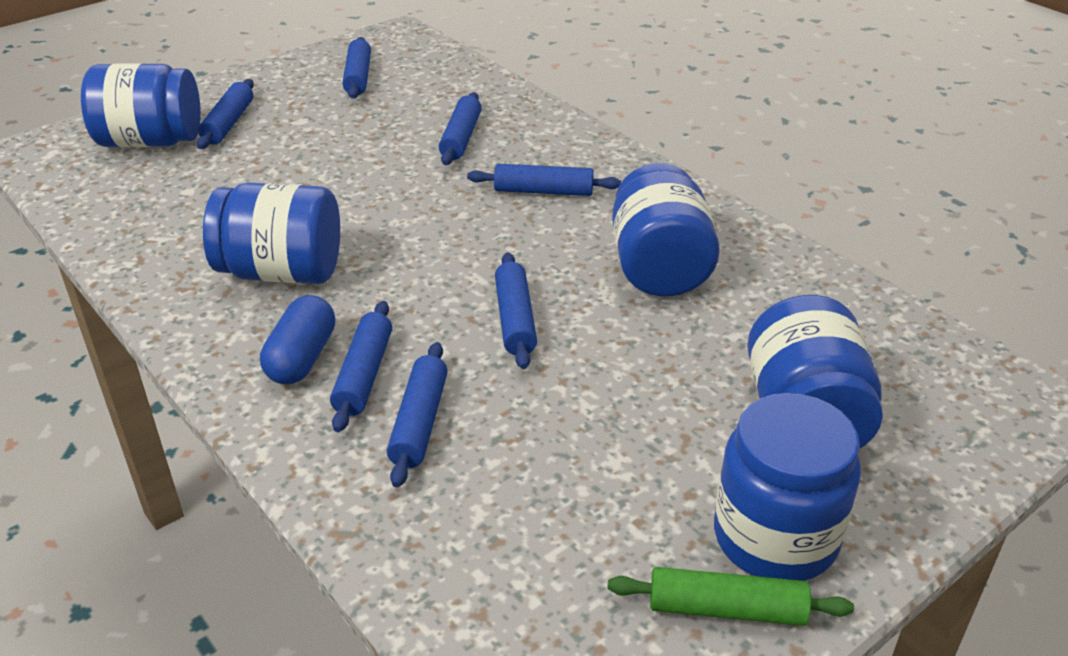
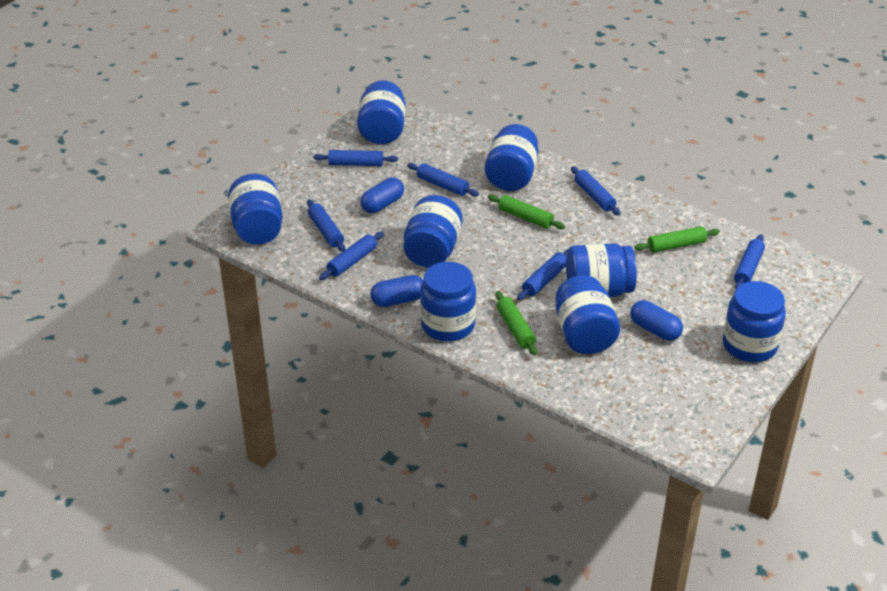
blue capsule: [260,295,335,384] = 1 -> [360,177,404,213] [370,275,423,307] [630,300,683,341] = 3
blue jar: [81,63,201,147] [203,183,340,284] [612,163,720,297] [714,393,861,581] [747,295,883,449] = 5 -> [228,174,283,245] [357,80,405,144] [403,195,463,268] [420,262,476,341] [485,124,539,191] [556,275,620,354] [566,243,637,297] [722,281,786,362] = 8
green rolling pin: [607,567,854,626] = 1 -> [488,195,565,229] [495,291,537,355] [635,226,720,253] = 3

